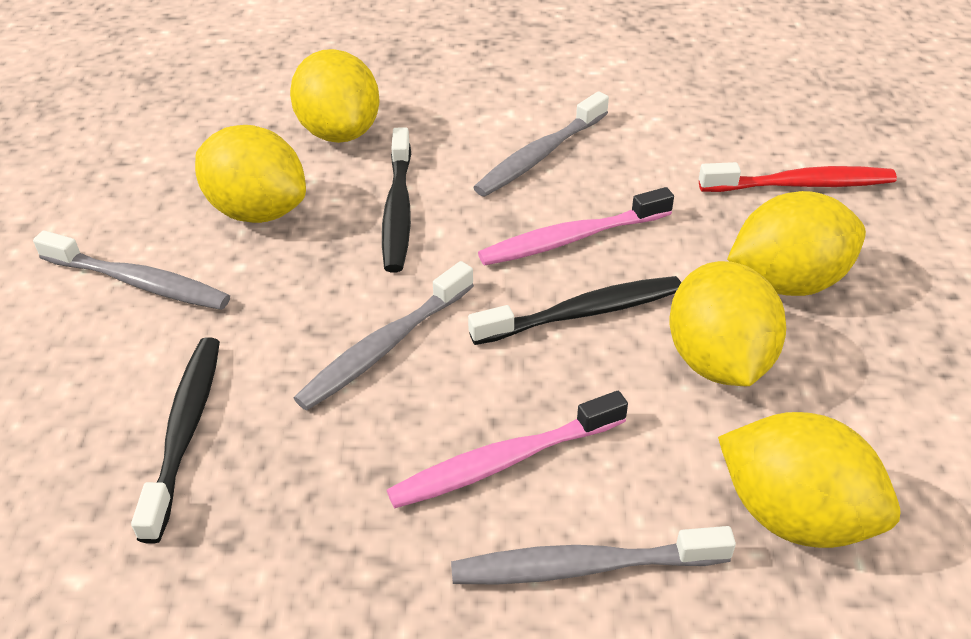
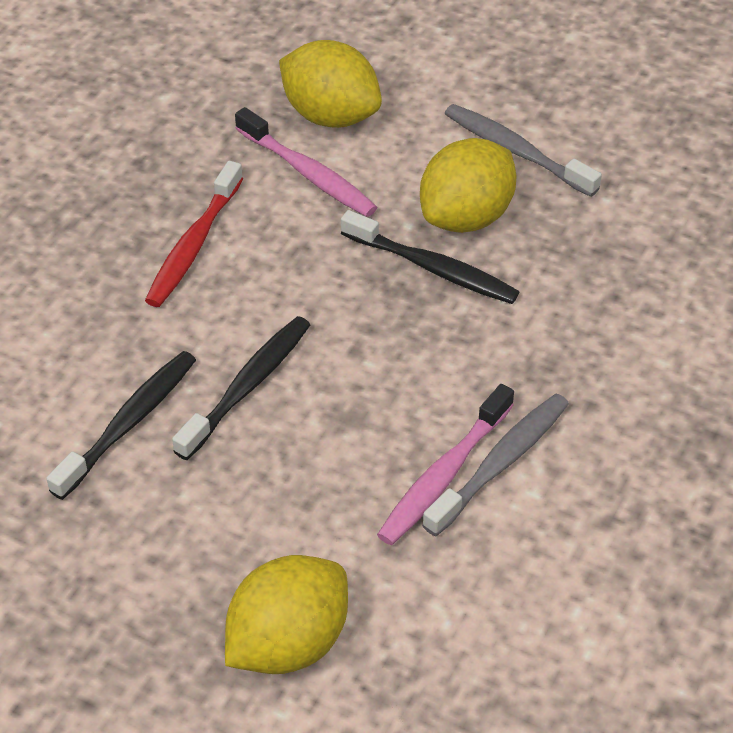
grey toothbrush: [33,230,230,310] [294,261,474,410] [451,526,736,584] [473,91,609,197] = 4 -> [422,394,569,536] [445,104,602,197] = 2
yellow lemon: [195,125,306,223] [290,49,379,143] [669,261,786,386] [718,412,900,548] [727,191,866,296] = 5 -> [225,555,348,674] [279,40,382,128] [420,138,517,233] = 3

